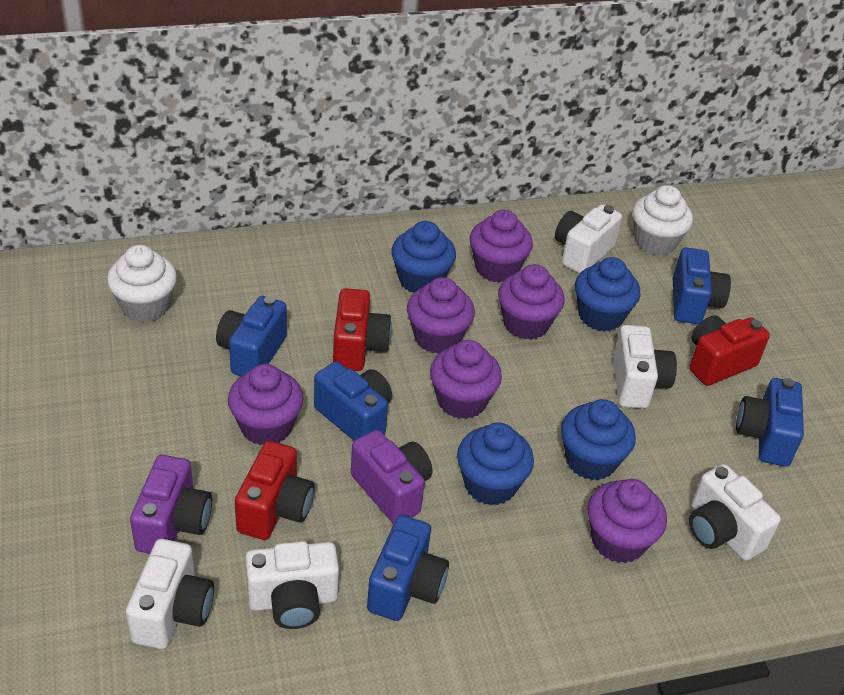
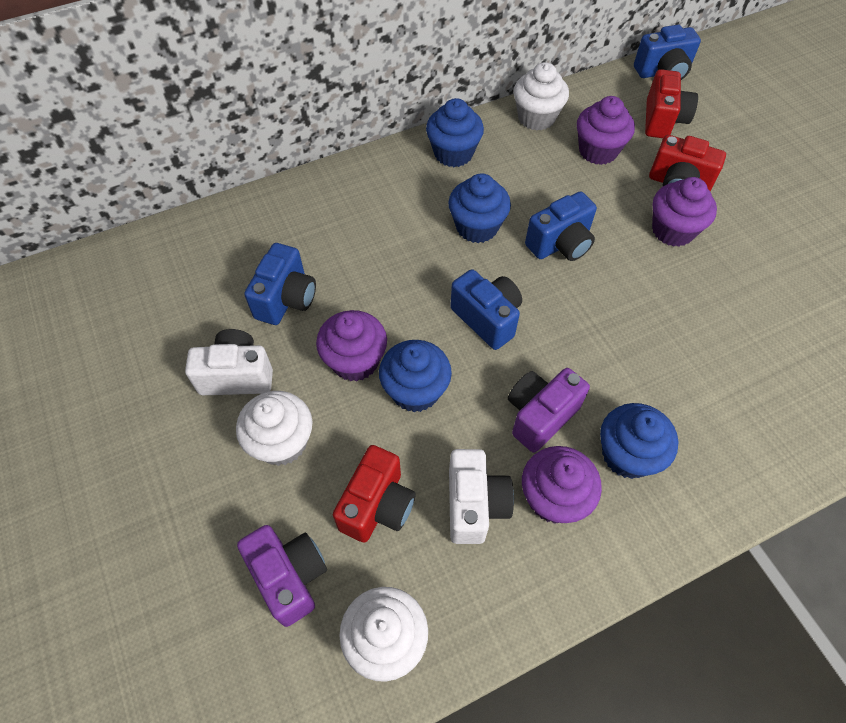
blue camera: [216,296,287,376] [314,361,392,441] [367,515,449,621] [673,247,731,324] [736,378,804,467] = 5 -> [244,243,316,325] [450,269,522,350] [525,191,597,261] [634,25,701,80] = 4
purple cupcake: [228,364,303,445] [407,277,475,354] [430,340,502,419] [470,210,533,283] [498,264,565,340] [587,479,667,563] = 6 -> [316,310,387,382] [522,446,602,524] [577,96,635,165] [652,177,717,247] = 4
white camera: [126,539,214,649] [245,541,339,629] [555,204,622,274] [613,325,677,409] [689,464,781,561] = 5 -> [185,329,273,395] [449,449,514,544] = 2
white cupcake: [107,245,177,322] [632,185,693,255] = 2 -> [236,391,312,466] [339,587,428,682] [513,62,569,131] = 3

